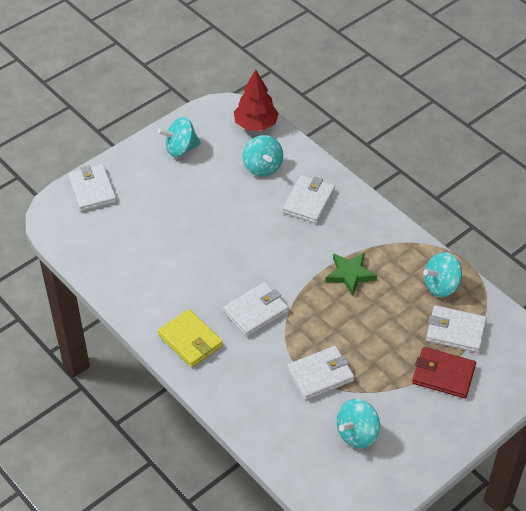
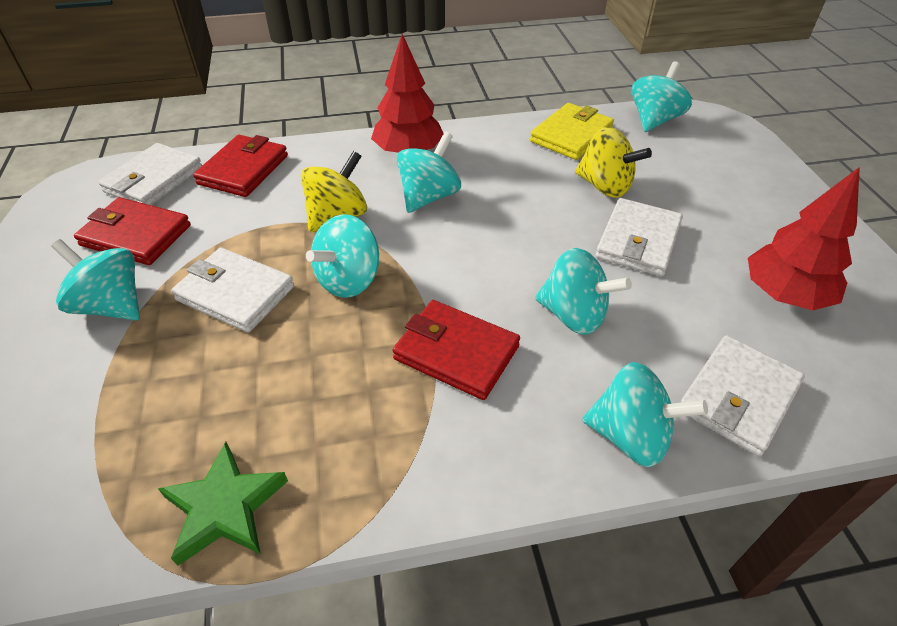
red tree: [234,69,279,131] = 1 -> [371,34,444,153] [748,167,860,310] = 2
red wallet: [412,347,476,398] = 1 -> [74,197,191,265] [193,135,288,197] [393,300,520,400] = 3
turquoise spinning top: [158,117,201,157] [243,135,283,177] [337,399,380,448] [423,252,462,297] = 4 -> [51,239,140,321] [306,214,379,298] [397,132,461,213] [535,248,632,335] [582,362,708,467] [631,61,692,132] = 6
white wallet: [68,164,116,211] [223,282,289,337] [282,175,335,224] [287,346,355,400] [426,305,487,353] = 5 -> [98,143,202,205] [171,248,294,333] [596,198,683,276] [680,335,805,456] = 4
yellow spinning top: none = 0 -> [301,151,367,232] [575,127,652,198] = 2

